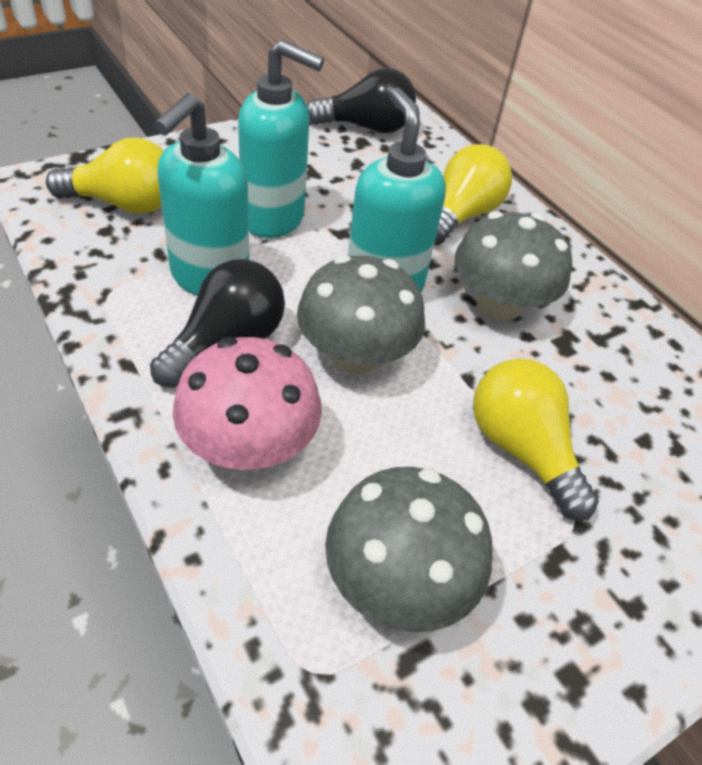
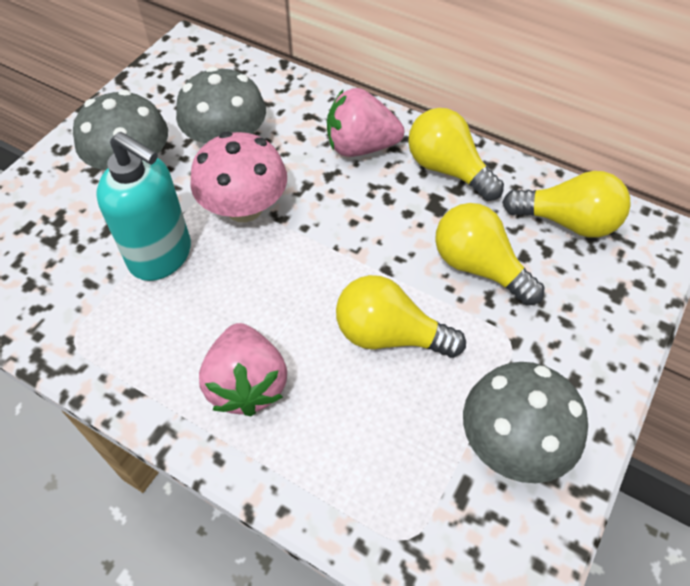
black light bulb: [150,259,285,388] [307,68,416,133] = 2 -> none = 0
pink strawberry: none = 0 -> [199,323,287,416] [327,88,405,157] = 2
turquoise soap dispenser: [154,93,249,296] [238,40,324,238] [348,87,446,292] = 3 -> [96,132,191,281] = 1
yellow light bulb: [46,138,164,214] [434,144,512,245] [473,358,599,521] = 3 -> [336,275,466,358] [408,108,504,201] [435,203,545,305] [502,171,631,238] = 4

